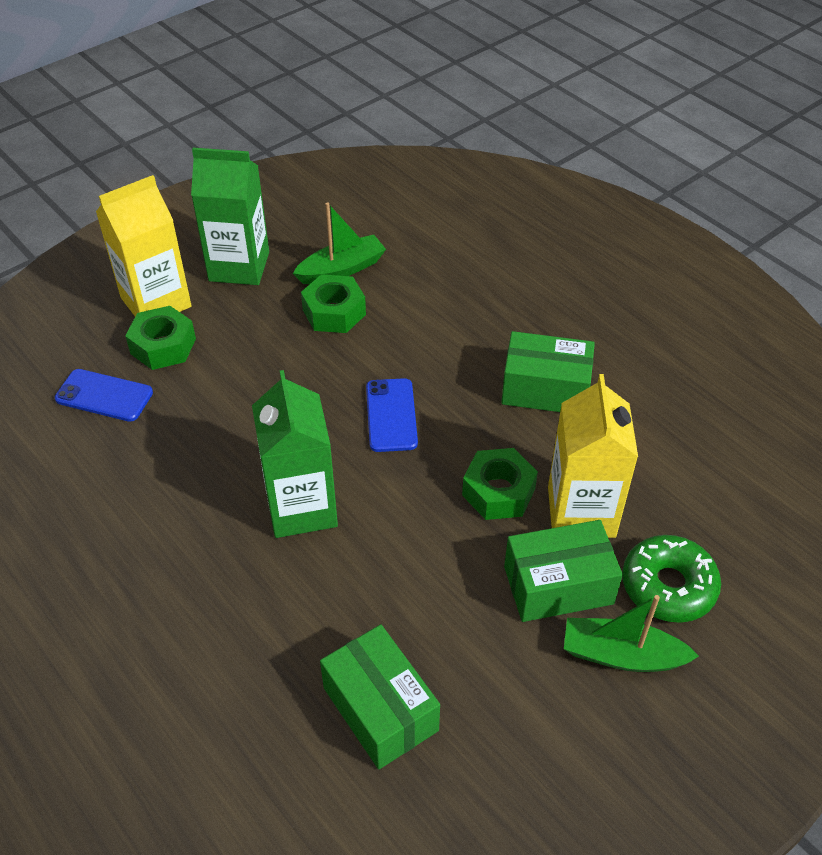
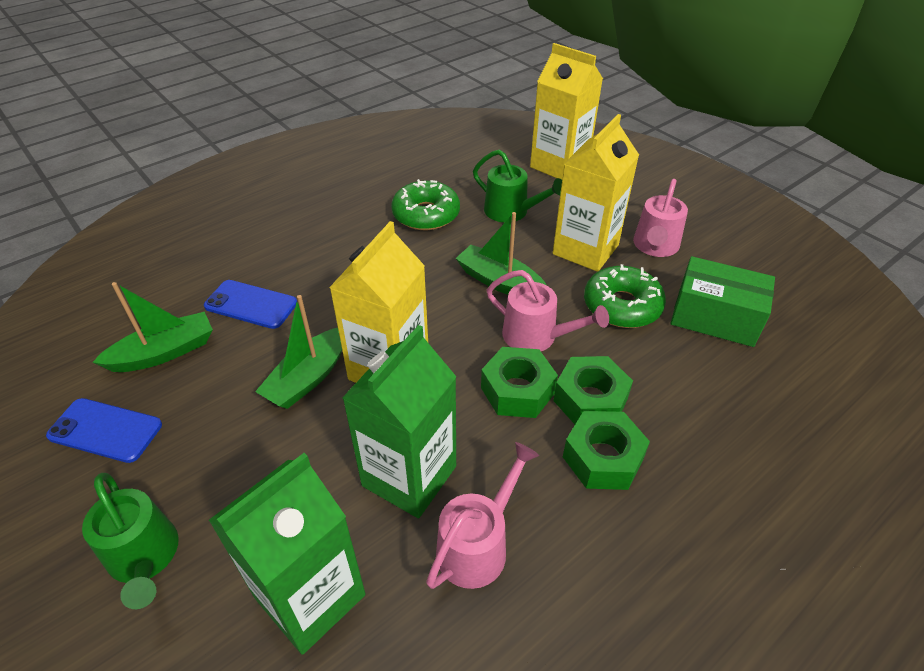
green boat: [293,202,386,284] [564,595,699,672] = 2 -> [93,282,213,372] [255,295,342,409] [455,212,546,294] = 3
green box: [320,624,440,769] [501,331,595,412] [504,520,623,622] = 3 -> [671,256,775,347] = 1
green donut: [622,535,721,623] = 1 -> [391,179,460,230] [584,264,666,328] = 2
green watering can: none = 0 -> [82,473,179,609] [473,150,562,223] = 2
pink watering can: none = 0 -> [426,442,539,589] [487,270,609,351] [633,179,688,257] = 3
yellow carton: [96,175,192,316] [548,374,638,538] = 2 -> [329,221,428,383] [530,43,603,179] [553,114,639,272] = 3

